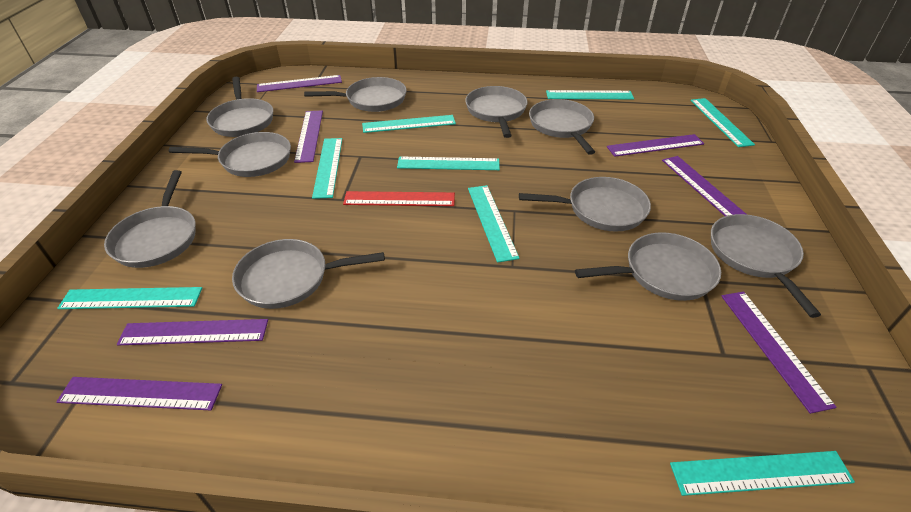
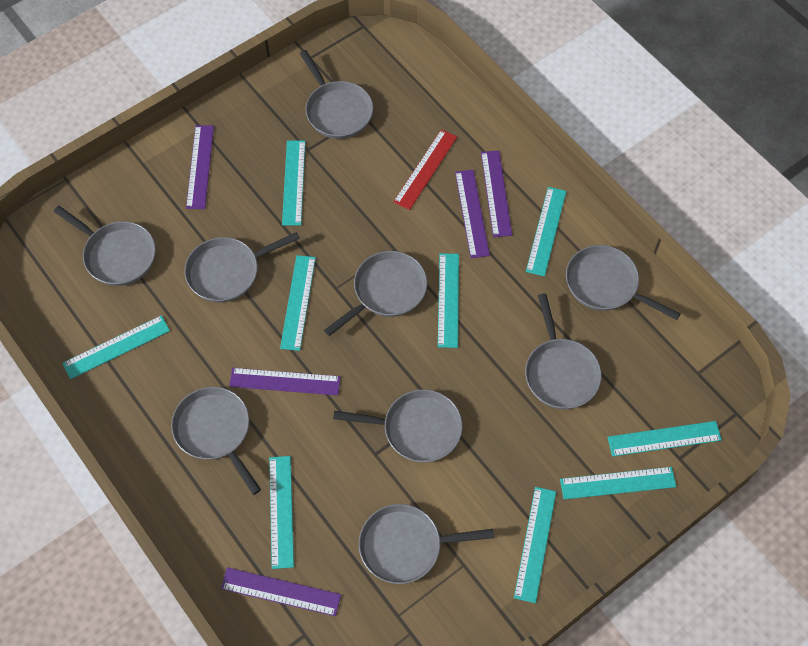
grey pan: [104,170,196,268] [169,132,291,177] [206,77,273,137] [232,239,385,309] [304,77,407,112] [465,86,528,138] [519,177,651,231] [529,99,595,155] [575,232,721,301] [711,214,821,318] = 10 -> [54,206,156,286] [171,387,261,495] [184,232,300,302] [299,50,373,139] [324,251,427,336] [333,389,463,463] [359,504,494,584] [525,293,602,409] [566,245,681,320] = 9
purple ruler: [56,377,222,411] [117,319,268,345] [257,75,342,92] [294,111,323,163] [607,134,704,157] [662,156,747,216] [721,292,837,414] = 7 -> [186,125,214,209] [221,567,341,616] [229,368,341,395] [455,170,490,258] [481,151,512,237] = 5
turquoise ruler: [57,287,202,309] [312,138,342,199] [362,115,456,133] [397,156,500,170] [468,185,520,263] [546,90,634,99] [670,451,855,496] [690,98,755,147] = 8 -> [62,315,170,379] [269,456,294,569] [280,255,316,351] [282,141,306,226] [438,253,459,348] [514,487,556,603] [526,187,567,276] [560,467,676,499] [608,421,722,457] = 9

